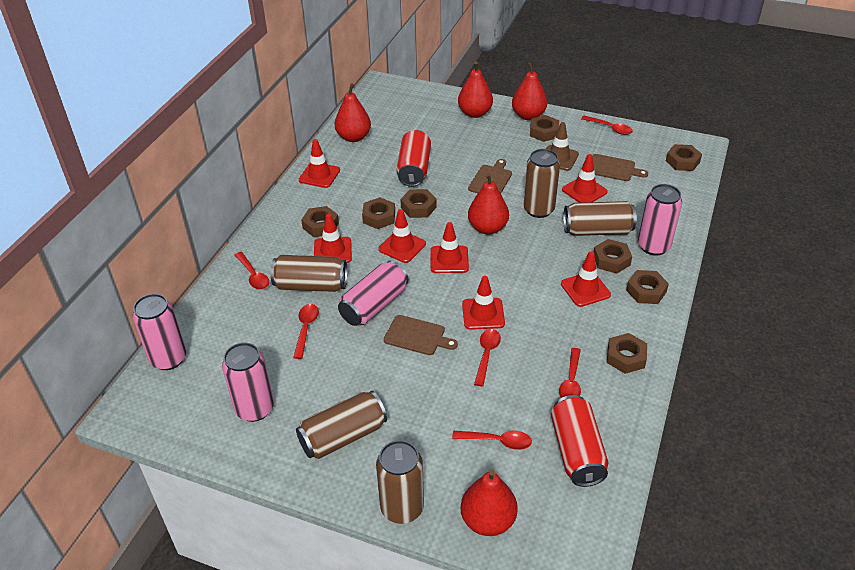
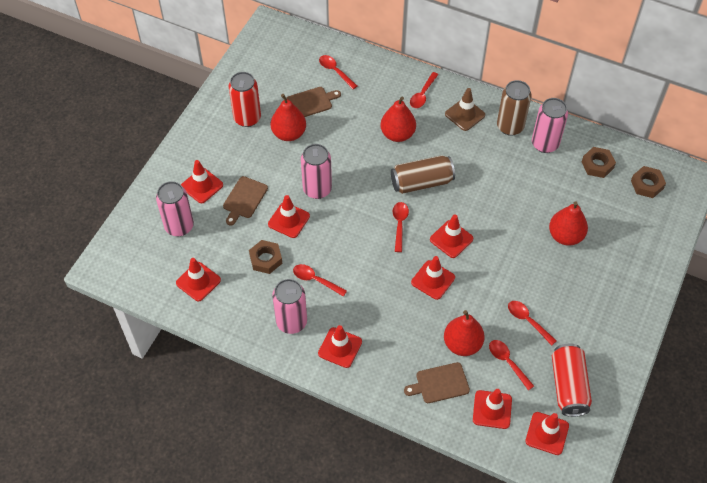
brown can: [271,255,347,292] [296,391,387,459] [376,440,424,524] [523,149,560,218] [563,201,636,236] = 5 -> [391,155,455,194] [497,80,532,136] = 2
brown nut: [301,206,339,237] [362,197,395,229] [400,189,437,218] [530,115,559,142] [594,239,632,274] [607,333,647,374] [626,270,669,304] [666,144,702,171] = 8 -> [249,240,282,274] [582,147,616,178] [631,166,666,198] = 3
red pear: [335,83,371,142] [458,61,493,118] [461,469,518,536] [468,173,509,235] [512,62,547,120] = 5 -> [271,94,306,141] [380,96,416,142] [444,310,485,356] [549,201,588,246] = 4
red traffic cone: [299,139,340,188] [314,214,352,263] [378,209,426,263] [430,222,469,273] [462,276,505,330] [561,251,611,307] [562,154,608,203] = 7 -> [176,258,221,301] [181,160,223,203] [268,195,310,238] [318,325,362,368] [411,256,455,300] [430,214,473,258] [473,389,512,429] [525,412,569,455] = 8

